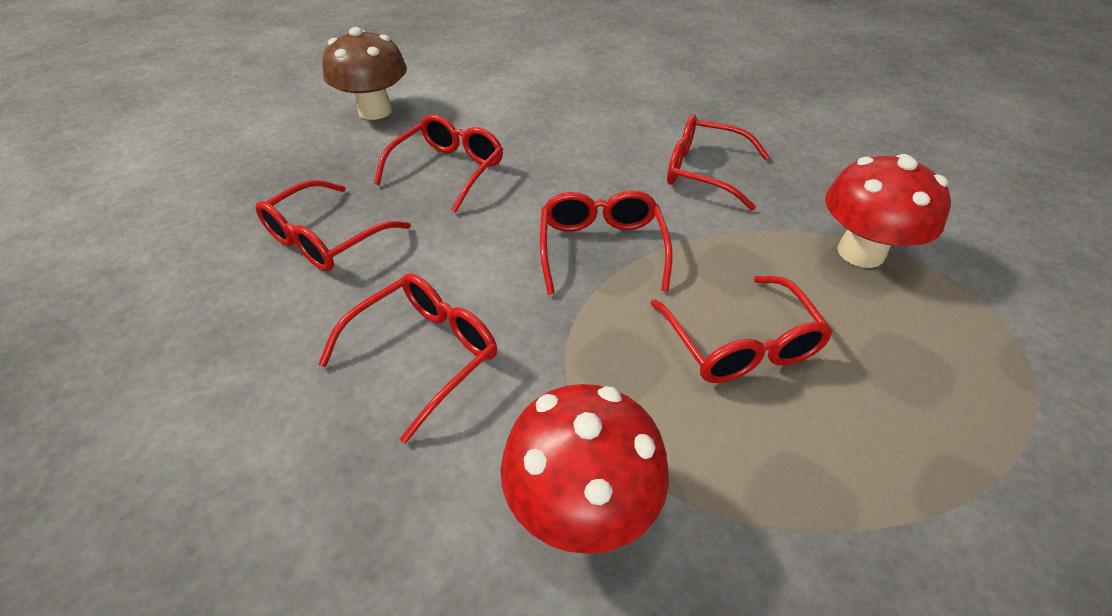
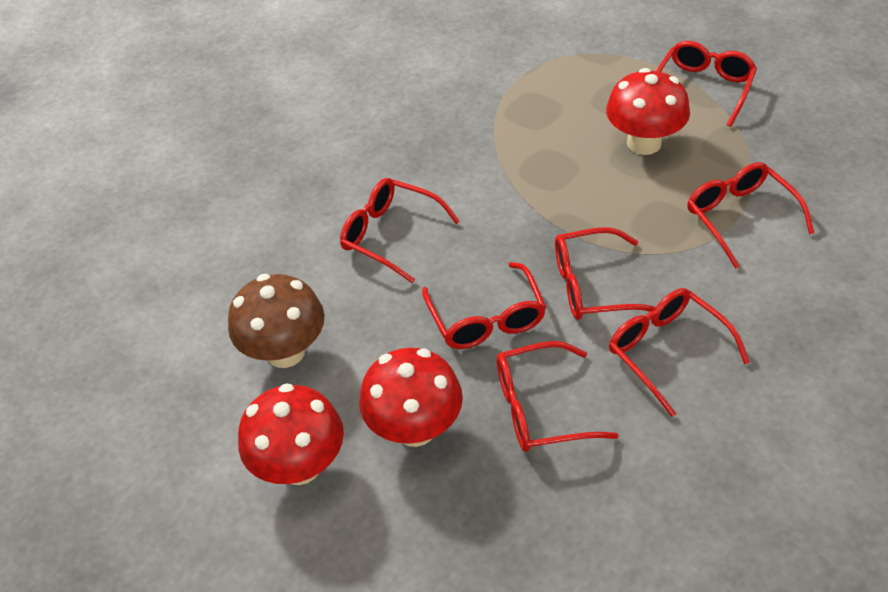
red glasses: [255,180,411,271] [318,273,497,443] [374,114,503,213] [540,190,673,295] [650,276,833,383] [667,114,769,211] = 6 -> [340,178,460,283] [422,262,546,349] [497,341,619,452] [555,227,656,320] [609,288,750,417] [656,41,757,127] [687,162,814,269] = 7
red mushroom: [501,384,669,554] [825,154,951,268] = 2 -> [238,383,344,485] [359,348,463,447] [606,68,690,155] = 3

